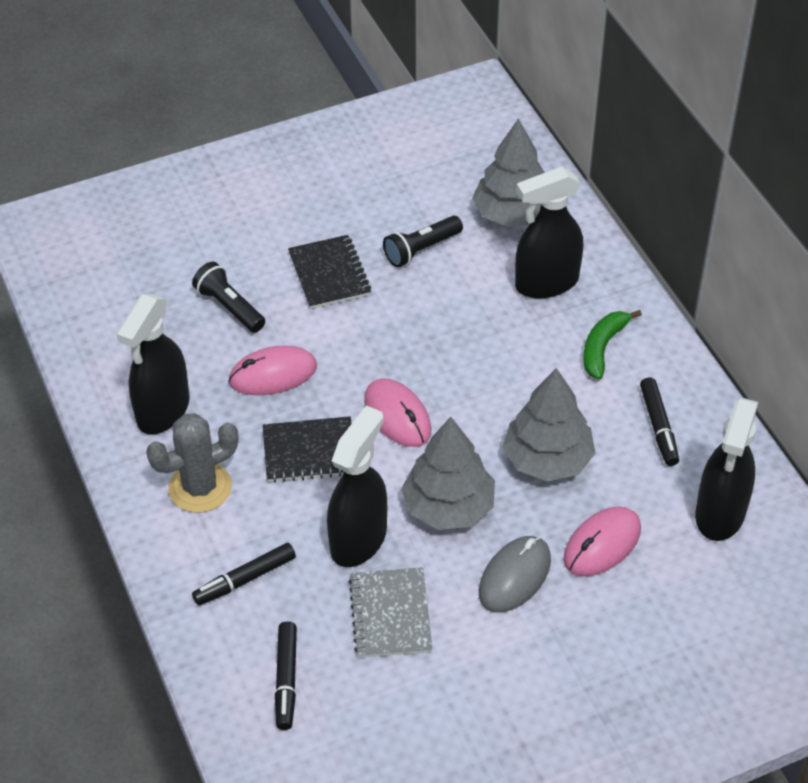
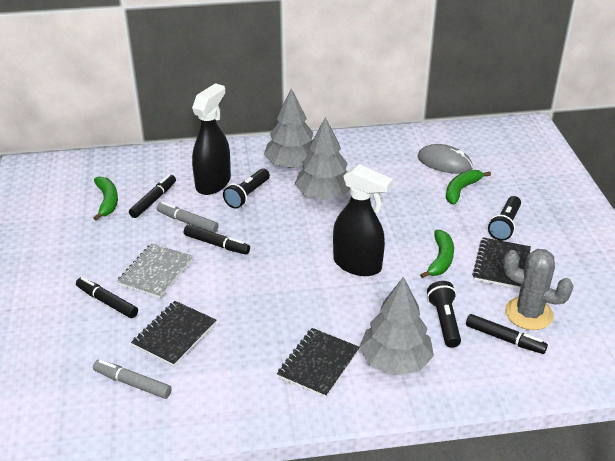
black flashlight: [192,262,265,333] [383,216,463,267] = 2 -> [223,169,270,209] [427,281,461,348] [488,196,521,241] = 3
black marker: [192,543,296,605] [275,622,297,730] [640,377,679,466] = 3 -> [76,277,138,318] [129,174,176,218] [184,225,250,254] [466,314,548,354] = 4
black notebook: [263,416,351,483] [288,235,371,309] = 2 -> [131,301,216,366] [277,328,359,398] [472,237,531,289] = 3
black spray bottle: [117,294,190,435] [327,405,387,567] [515,167,583,299] [695,397,758,541] = 4 -> [192,83,231,195] [333,164,393,276] = 2
green banana: [584,310,642,380] = 1 -> [93,176,118,221] [420,230,454,278] [446,170,491,204] = 3
grey marker: none = 0 -> [93,360,172,399] [157,202,219,233] = 2
pink mouse: [228,346,317,395] [364,379,432,447] [563,506,641,576] = 3 -> none = 0

